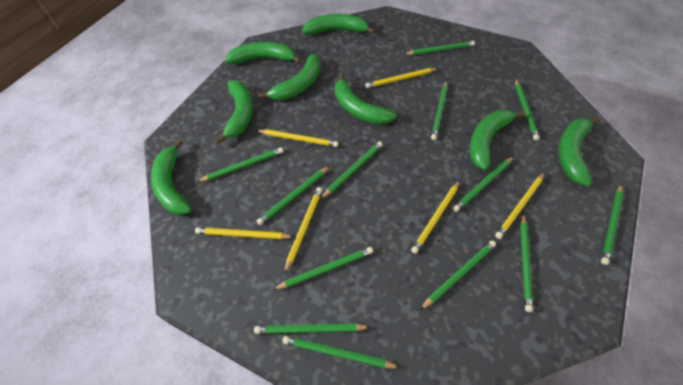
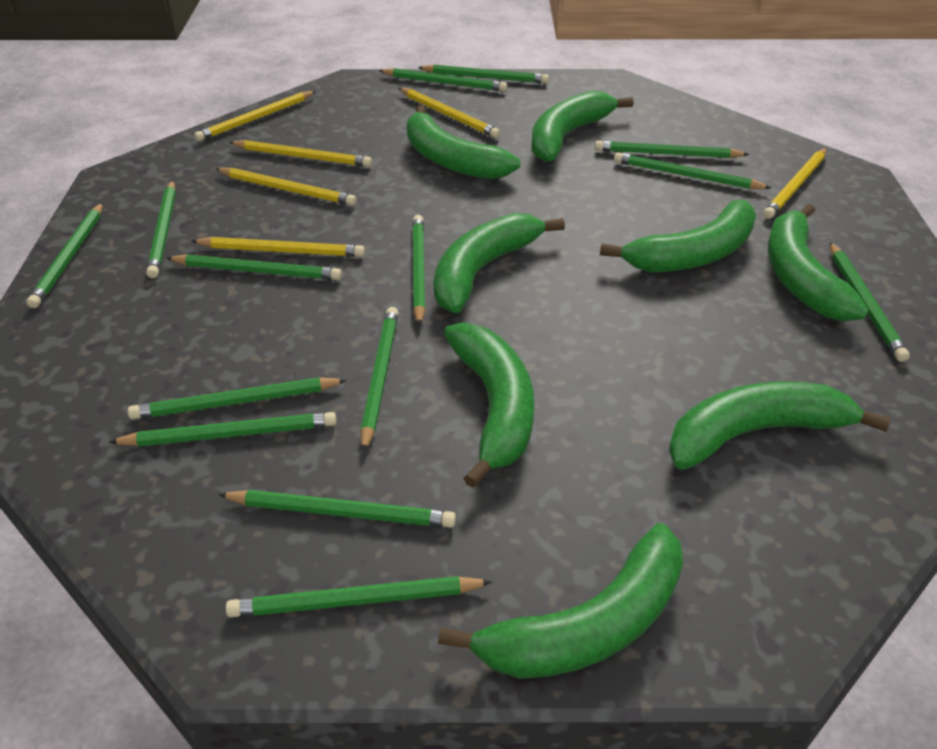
green pencil: [197,147,283,182] [254,323,370,334] [257,166,329,225] [273,247,373,290] [282,336,400,368] [320,141,383,199] [404,41,475,55] [420,241,496,310] [431,81,448,140] [453,156,514,212] [515,79,540,141] [520,214,533,312] [601,184,623,265] = 13 -> [27,203,103,308] [109,412,337,446] [128,378,347,419] [146,180,176,278] [166,254,342,280] [218,490,456,528] [226,576,492,618] [361,307,399,453] [378,68,507,92] [412,215,425,326] [418,65,549,84] [595,141,750,158] [614,152,771,189] [830,242,910,362] = 14

